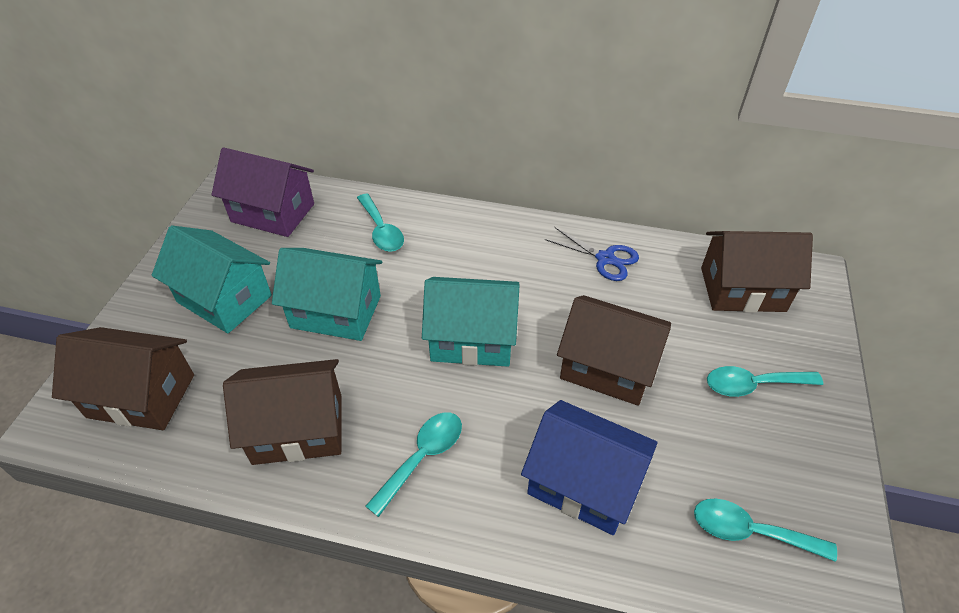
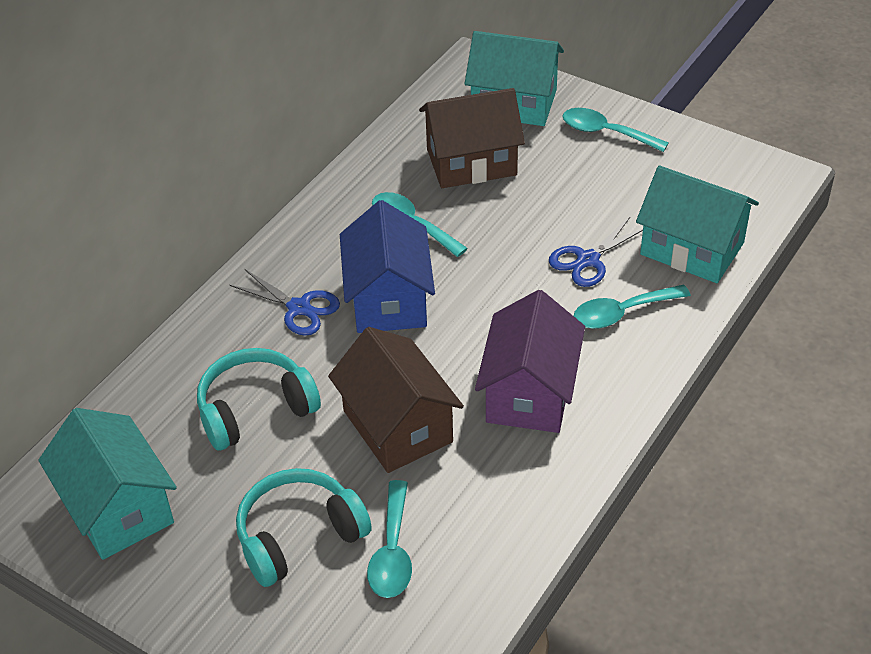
blue scissors: [545,227,639,281] = 1 -> [229,269,340,336] [549,216,643,287] = 2
brown house: [52,327,194,430] [223,359,342,465] [557,295,671,406] [701,231,813,313] = 4 -> [328,327,464,473] [419,88,525,188] = 2
turquoise headphones: none = 0 -> [197,348,321,450] [236,468,372,587] = 2

